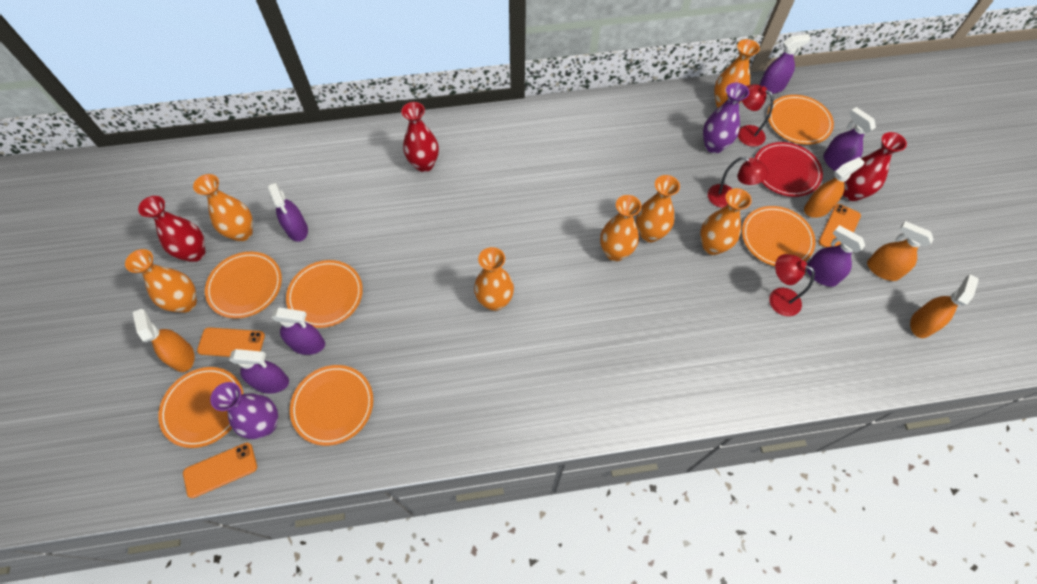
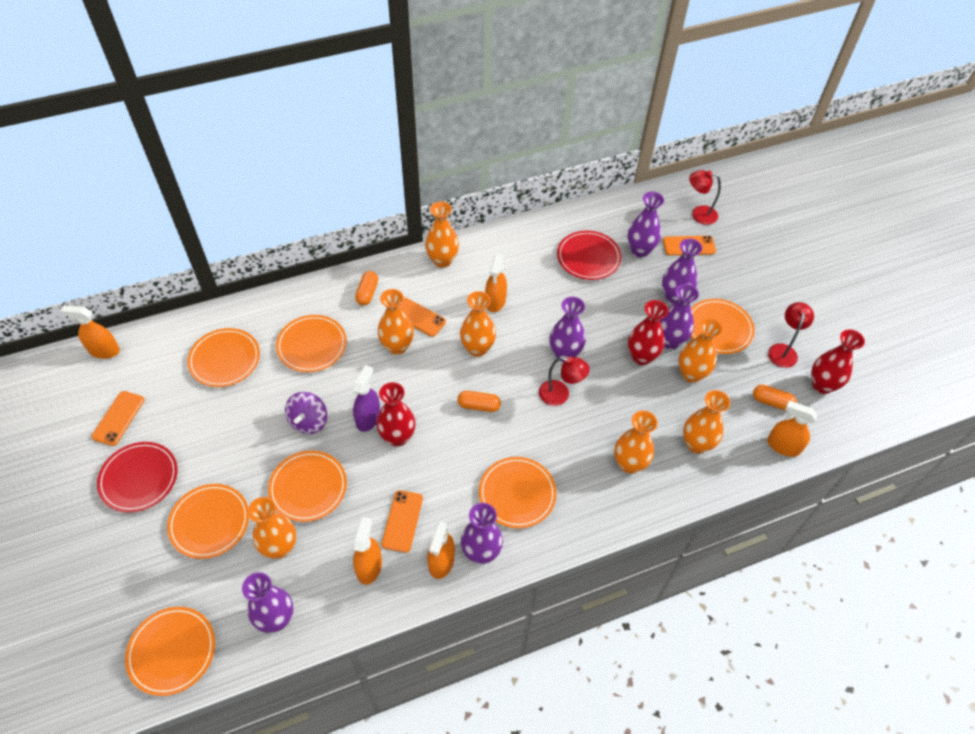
orange capsule: none = 0 -> [355,271,378,305] [458,391,501,412] [753,384,797,411] = 3
orange phone: [183,443,257,498] [197,327,265,357] [818,204,861,248] = 3 -> [91,391,144,446] [382,490,423,553] [399,297,446,337] [663,236,716,255] = 4
orange plate: [158,367,244,448] [205,252,282,319] [286,260,363,328] [290,365,373,446] [742,206,816,266] [767,95,834,145] = 6 -> [125,607,215,696] [167,484,249,559] [187,328,260,387] [268,450,347,522] [276,315,347,372] [479,457,557,528] [691,299,755,354] = 7
orange spray bottle: [133,309,195,372] [804,157,865,218] [867,221,933,281] [910,274,979,338] = 4 -> [61,305,120,359] [353,517,382,585] [427,522,455,579] [485,255,507,312] [767,401,817,457] = 5
purple spinning top: none = 0 -> [285,392,327,434] = 1
purple spray bottle: [229,349,289,394] [268,182,308,242] [271,307,325,355] [760,34,811,94] [807,225,865,287] [823,107,876,171] = 6 -> [353,365,380,432] = 1
purple vase: [210,382,278,439] [703,83,749,153] = 2 -> [242,572,294,633] [461,503,503,564] [550,297,586,362] [628,192,664,258] [660,284,699,349] [662,238,702,304] = 6
red plate: [754,142,823,197] = 1 -> [97,442,178,513] [557,231,622,280] = 2

